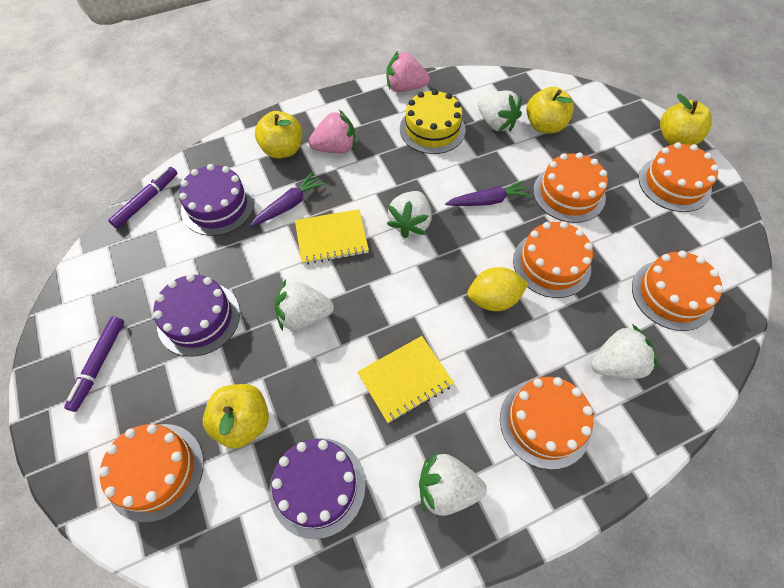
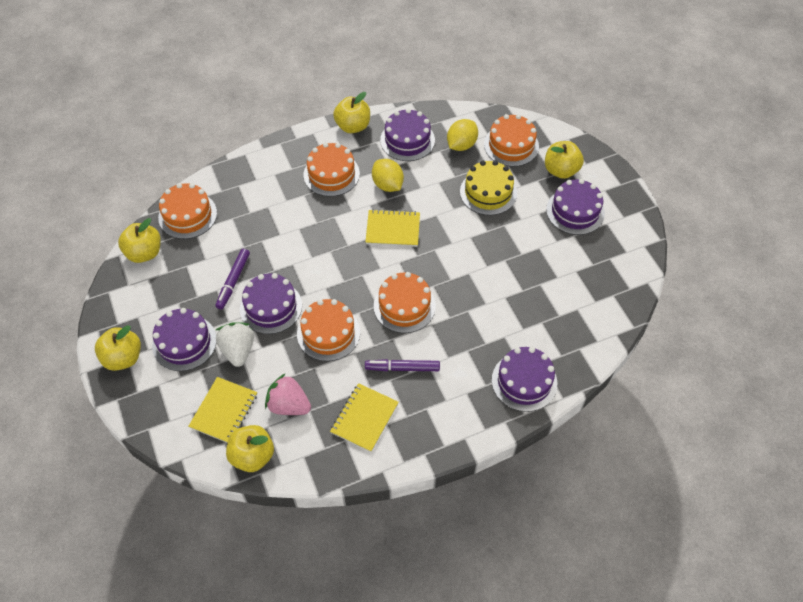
orange cake: [99,424,204,523] [500,377,593,470] [513,221,593,298] [533,152,608,223] [632,251,723,331] [639,142,719,212] = 6 -> [158,183,217,239] [297,299,360,361] [304,142,360,197] [374,272,436,333] [484,114,539,167] = 5
pink strawberry: [308,110,355,153] [386,51,430,92] = 2 -> [265,373,311,415] = 1
purple cake: [153,274,240,357] [179,164,254,236] [270,438,366,539] = 3 -> [152,308,217,371] [240,273,302,334] [380,108,435,161] [492,347,557,412] [546,179,605,235] = 5
purple carrot: [250,173,325,227] [445,180,531,206] = 2 -> none = 0
white strawberry: [275,279,334,331] [387,191,432,238] [419,453,487,516] [478,91,522,132] [591,324,658,379] = 5 -> [216,322,254,367] = 1
yellow apple: [203,384,269,449] [255,111,302,159] [526,87,574,133] [660,94,712,145] = 4 -> [95,325,141,371] [118,218,161,263] [226,425,274,472] [333,92,370,133] [545,141,584,179] = 5
yellow lemon: [467,267,529,311] = 1 -> [372,159,404,192] [447,119,478,151] = 2
yellow notebook: [295,209,369,265] [357,336,454,423] = 2 -> [188,377,257,443] [330,383,399,452] [366,209,420,247] = 3

